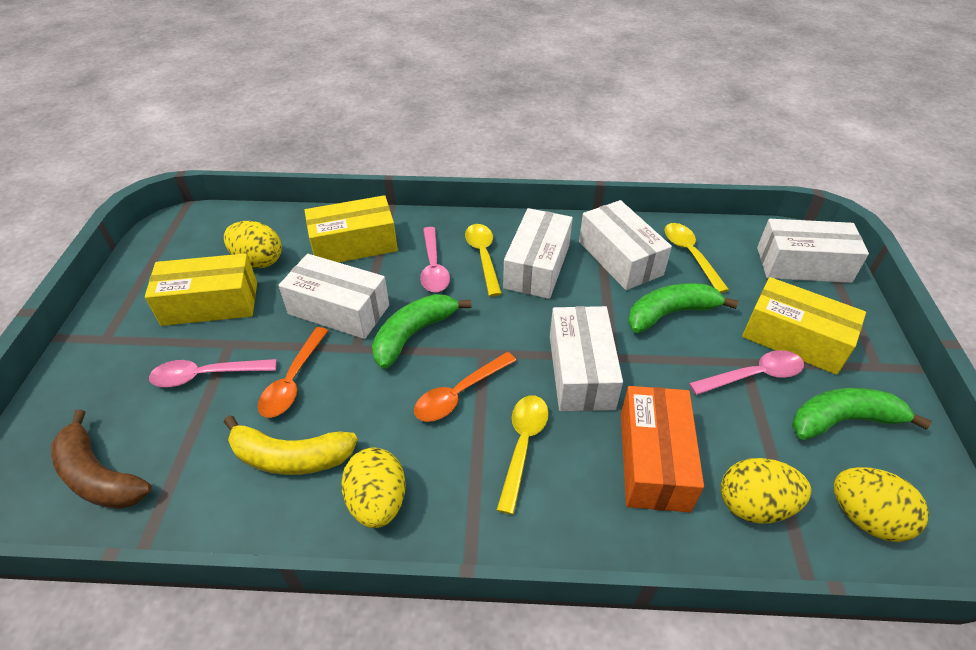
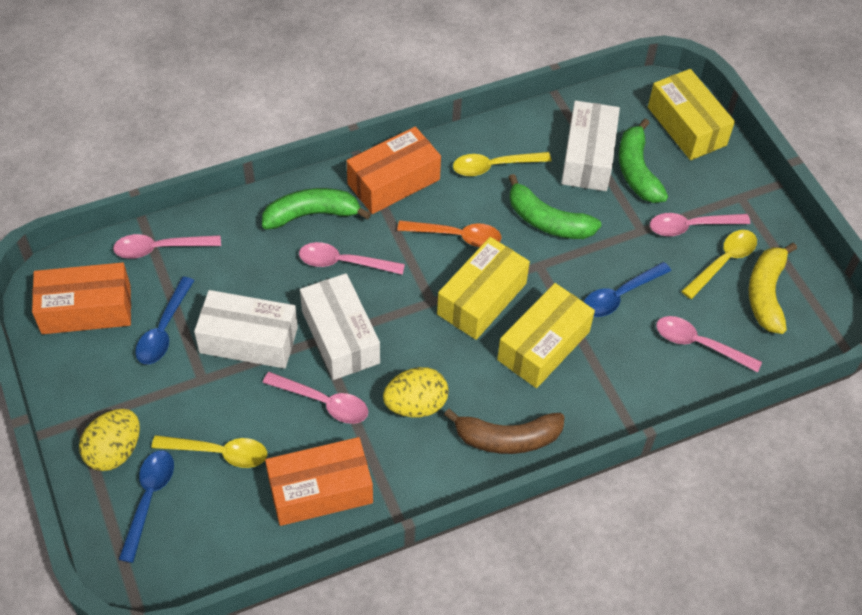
blue spoon: none = 0 -> [118,451,174,563] [135,277,194,364] [584,262,671,317] = 3
orange box: [621,386,704,512] = 1 -> [32,262,131,334] [265,437,373,526] [347,126,441,214] = 3
orange spoon: [258,327,329,418] [414,352,517,422] = 2 -> [397,220,502,247] = 1
pink spoon: [149,359,277,387] [420,227,450,292] [689,350,804,395] = 3 -> [113,234,221,259] [263,372,368,424] [299,242,405,275] [650,213,751,236] [656,316,762,372] = 5
white box: [279,254,389,339] [503,208,573,299] [550,306,623,411] [579,200,672,290] [757,219,869,283] = 5 -> [194,290,298,369] [300,273,380,380] [561,101,620,191] = 3
yellow egg: [224,221,282,268] [341,447,406,528] [721,458,811,524] [834,467,929,542] = 4 -> [79,409,140,471] [383,367,449,418] = 2

